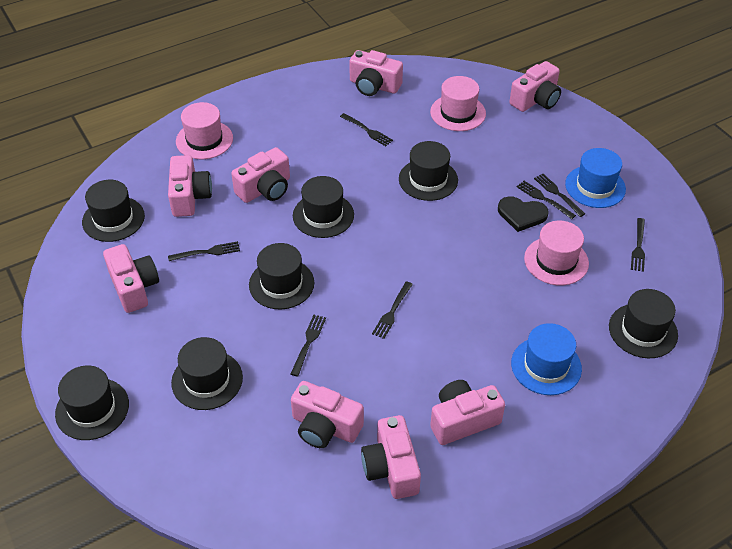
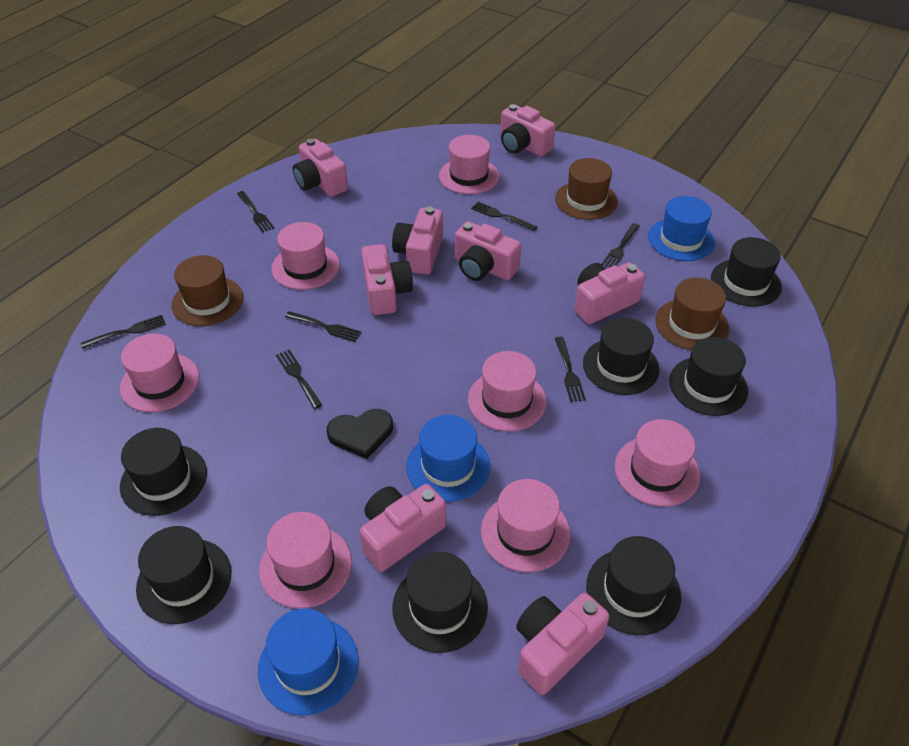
blue hat: [511,323,582,395] [565,148,626,208] = 2 -> [258,609,358,716] [406,415,490,502] [648,196,715,261] = 3
brown hat: none = 0 -> [171,255,243,326] [555,158,618,220] [655,278,729,350] = 3
pink hat: [176,102,233,159] [430,76,486,131] [524,221,589,285] = 3 -> [120,334,199,412] [259,512,352,608] [271,222,340,290] [439,135,499,194] [468,351,547,431] [481,479,570,572] [615,419,700,507] = 7

